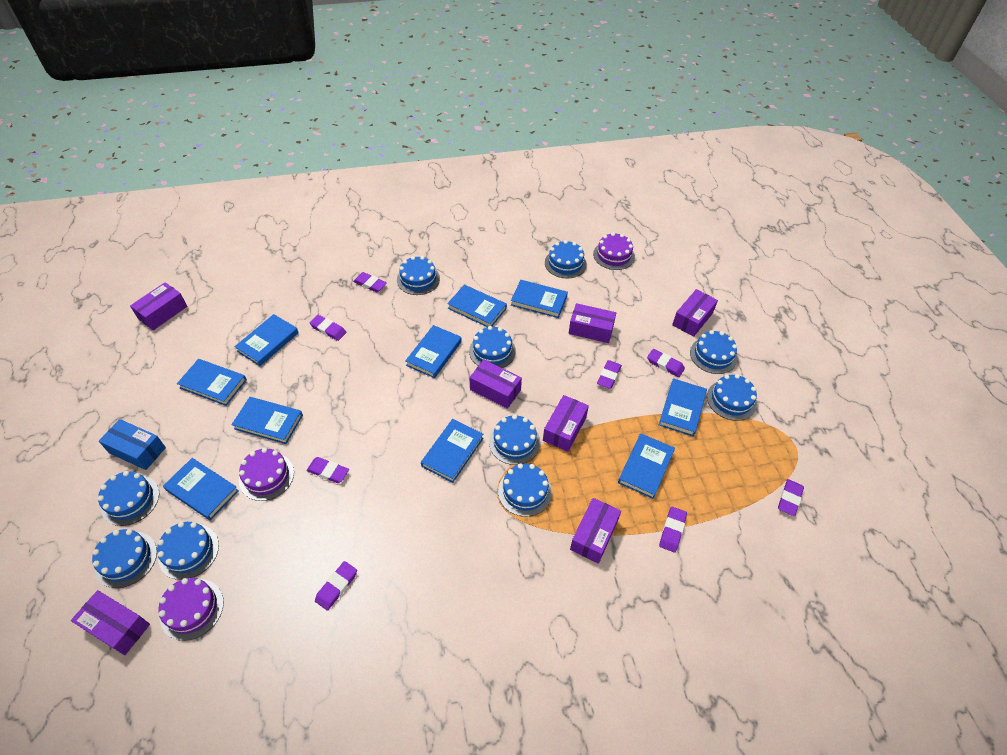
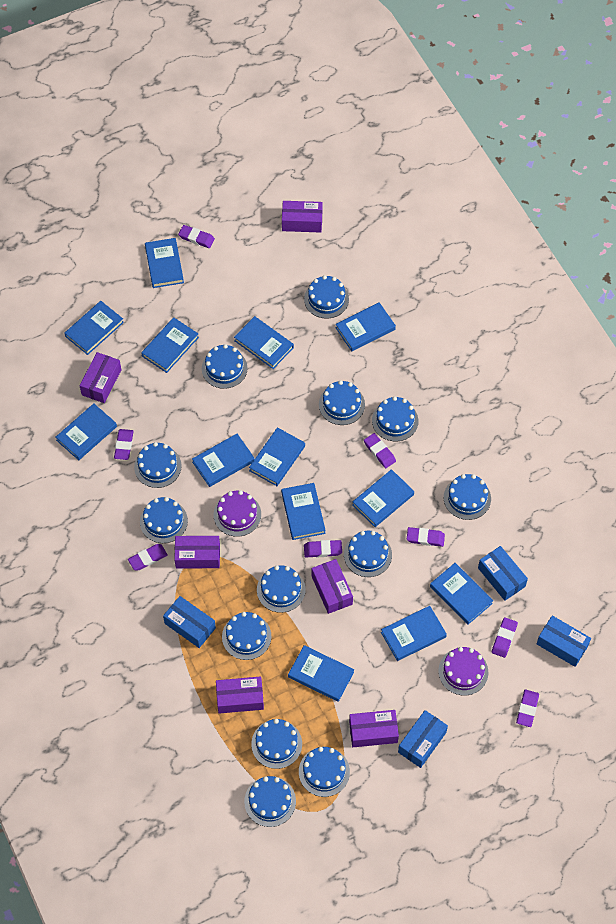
blue book: [163,458,239,521] [177,359,247,406] [231,397,303,444] [235,314,299,366] [405,325,462,378] [421,419,484,483] [447,285,507,327] [511,280,568,318] [618,434,675,499] [659,378,707,436] = 10 -> [56,403,117,460] [65,301,124,355] [141,317,199,373] [145,238,184,288] [192,434,255,487] [234,316,294,369] [249,427,305,486] [281,483,326,540] [288,645,354,702] [336,302,396,351] [352,469,414,527] [381,606,447,661] [430,563,493,625] = 13
blue box: [99,419,166,470] = 1 -> [163,596,216,648] [398,710,448,768] [478,546,528,601] [537,616,591,667] = 4
blue cake: [92,529,157,588] [98,471,159,526] [157,522,219,580] [397,256,440,295] [469,326,516,368] [489,415,541,465] [498,463,552,517] [545,240,587,279] [690,330,737,374] [707,374,757,421] = 10 -> [134,442,182,488] [140,497,188,543] [202,344,247,389] [222,612,271,660] [244,776,296,827] [251,719,302,769] [257,565,306,613] [299,747,350,797] [304,275,349,319] [319,380,365,425] [344,531,392,577] [372,396,418,441] [444,474,491,520] = 13
purple box: [71,590,150,655] [130,282,187,330] [469,360,522,409] [543,395,589,452] [569,303,616,343] [570,498,621,564] [672,289,718,337] = 7 -> [79,352,121,403] [174,536,220,569] [216,676,264,713] [282,201,323,233] [312,559,353,614] [349,710,399,747] = 6
purple cake: [158,578,224,641] [239,448,294,501] [593,232,635,270] = 3 -> [214,490,261,537] [438,647,488,696] = 2

